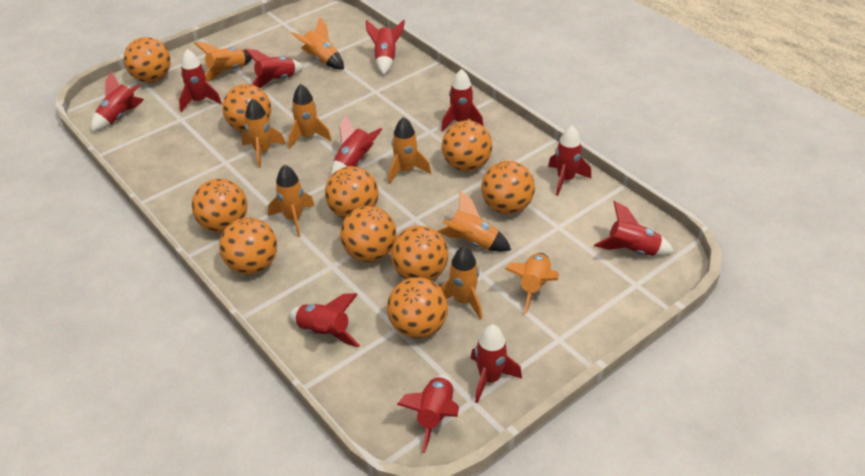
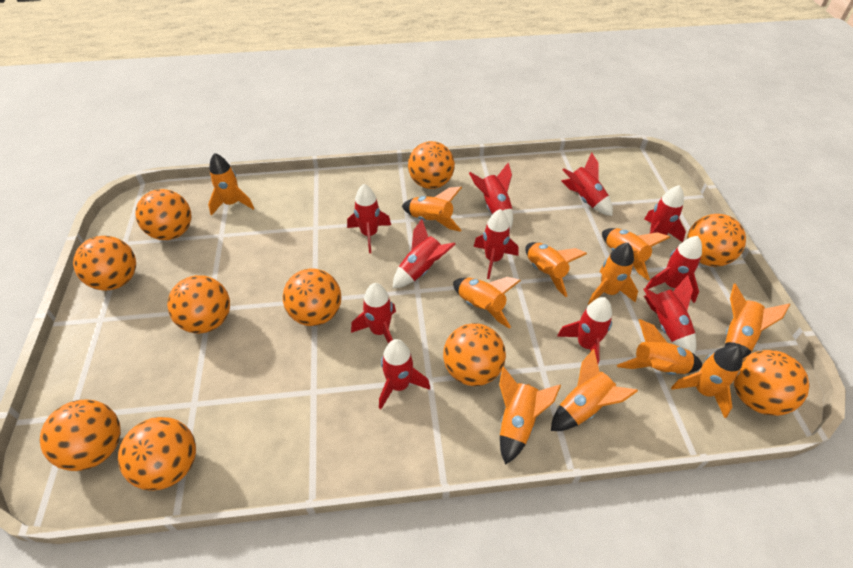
orange rocket: [194,42,252,81] [242,98,286,168] [268,165,315,237] [288,84,332,148] [291,16,344,70] [388,117,431,184] [437,191,511,252] [440,246,482,320] [505,253,559,314] = 9 -> [208,153,254,216] [402,187,462,232] [453,277,521,329] [499,367,561,465] [525,242,587,297] [551,349,638,431] [588,243,638,305] [602,228,670,280] [617,319,702,375] [671,345,743,418] [725,284,790,358] = 11

